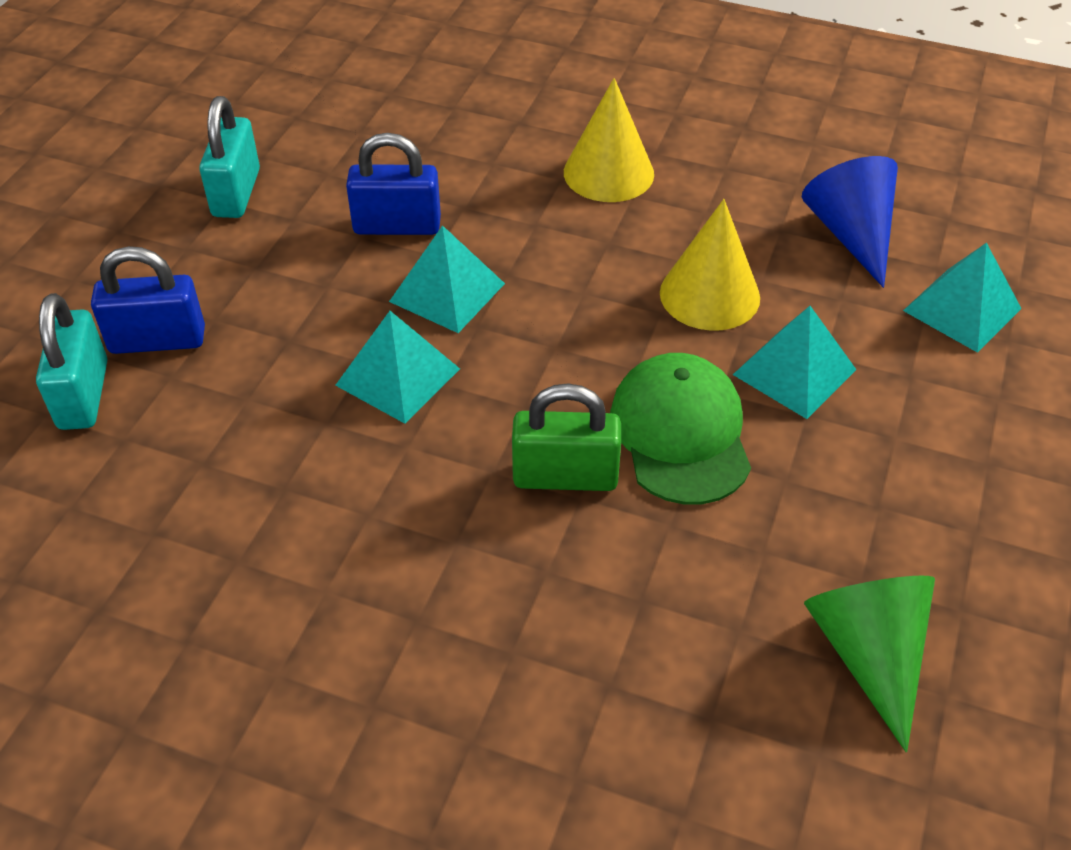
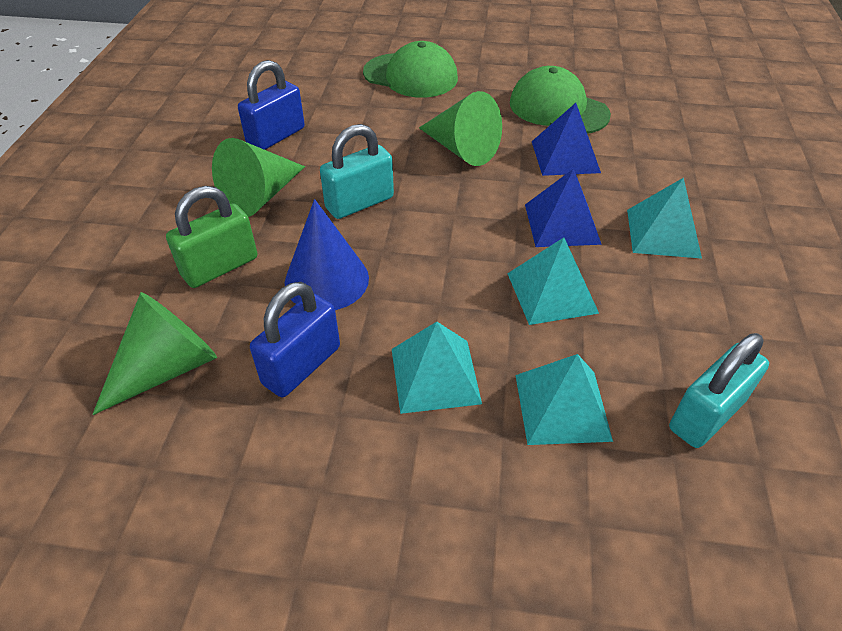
blue pyramid: none = 0 -> [525,169,602,247] [532,103,601,176] = 2
green cap: [610,353,751,505] = 1 -> [363,41,458,98] [510,66,611,134] = 2
green cone: [804,576,935,752] = 1 -> [92,292,217,415] [212,138,305,217] [419,91,502,166] = 3
yellow cone: [564,78,654,202] [660,199,760,331] = 2 -> none = 0

